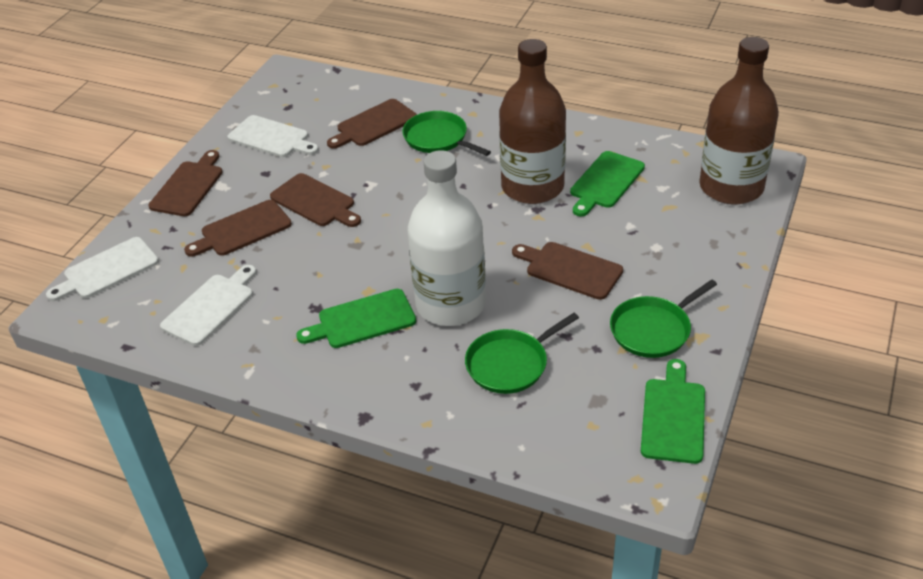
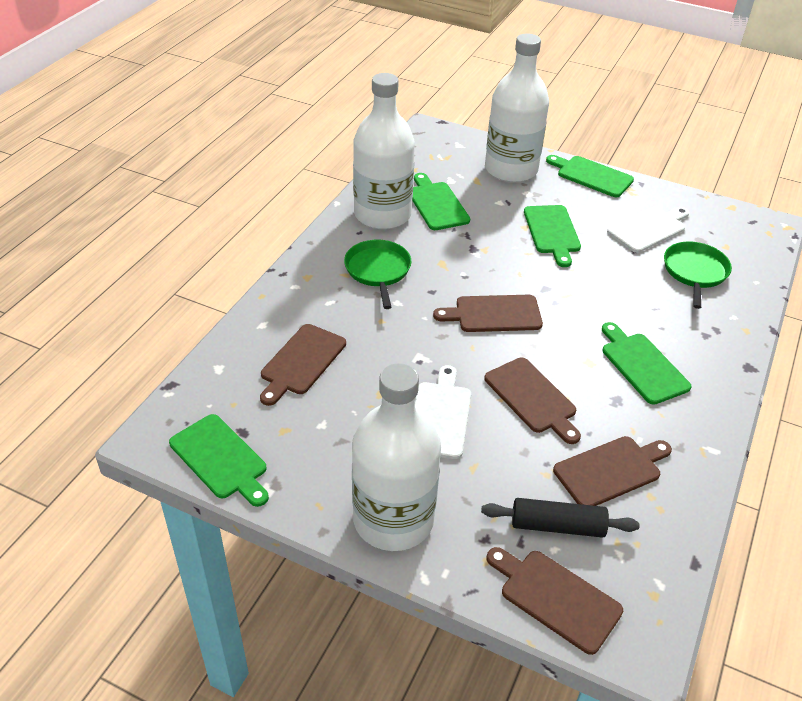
black rolling pin: none = 0 -> [481,498,640,538] = 1
brown bottle: [499,39,566,204] [699,37,779,205] = 2 -> none = 0
green cutting board: [296,289,416,348] [570,151,645,216] [641,359,705,464] = 3 -> [169,414,269,507] [412,173,470,230] [524,205,581,267] [546,155,634,197] [602,322,692,404] = 5
green pan: [402,111,491,156] [465,313,579,394] [610,279,717,358] = 3 -> [344,240,411,309] [664,242,732,309] = 2
white bottle: [407,150,486,326] = 1 -> [352,363,441,551] [353,73,415,230] [485,33,549,183] = 3
white cutting board: [46,237,159,301] [160,265,257,346] [227,115,319,157] = 3 -> [415,365,471,459] [607,207,689,253] = 2

